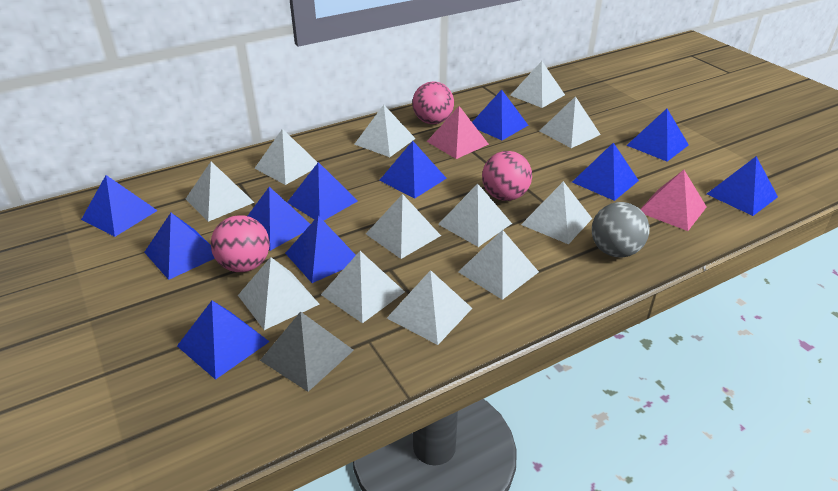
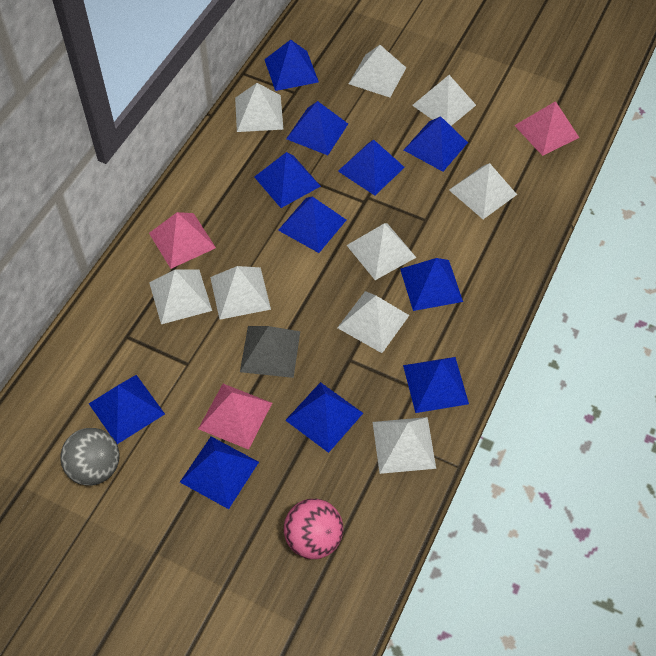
pink ball: [211,215,270,272] [412,81,454,124] [482,151,532,201] = 3 -> [284,499,343,559] = 1
pink pyramid: [427,106,489,159] [641,170,707,231] = 2 -> [149,212,216,269] [198,384,272,450] [514,101,579,156] = 3
white pyramid: [186,162,255,222] [238,257,320,330] [254,129,318,185] [321,251,405,323] [354,105,416,157] [366,194,441,259] [387,270,472,345] [438,184,512,247] [458,230,539,300] [510,61,565,108] [521,181,592,244] [539,96,601,148] = 12 -> [149,269,212,324] [210,266,271,320] [235,83,284,132] [337,291,409,353] [347,223,417,280] [349,45,406,97] [373,417,436,474] [412,75,476,126] [449,163,517,219] = 9

